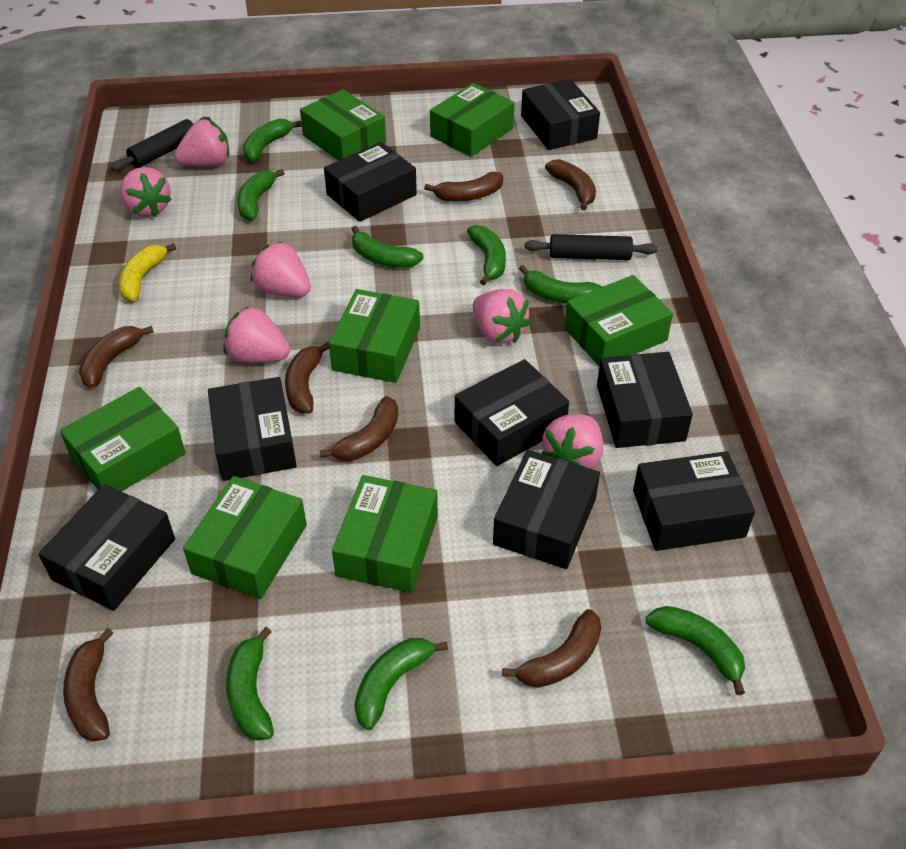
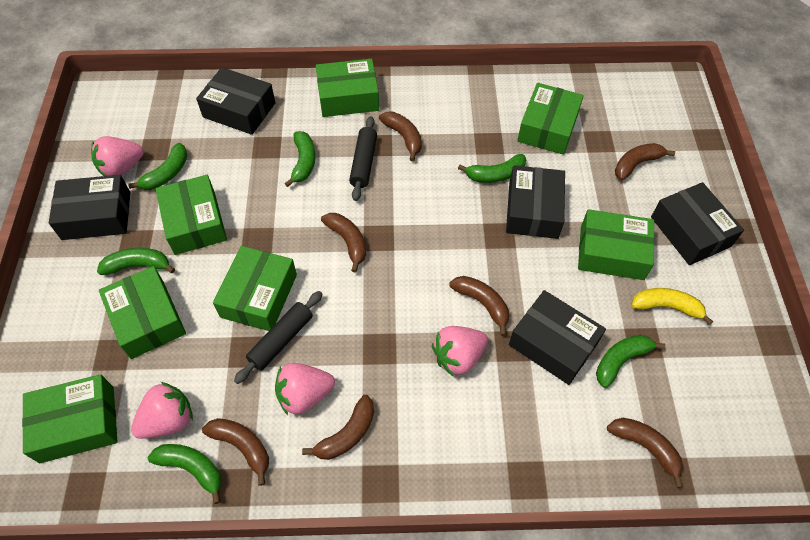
black box: [38,484,175,611] [208,377,297,481] [324,142,417,222] [455,359,569,466] [493,450,600,569] [521,79,600,150] [597,352,693,448] [633,451,755,551] = 8 -> [49,175,131,240] [196,67,275,135] [506,165,565,239] [509,290,606,385] [651,182,744,265] = 5
green banana: [226,627,274,741] [237,169,285,221] [243,119,301,162] [352,226,424,268] [354,638,448,730] [467,225,506,285] [519,265,602,304] [646,606,745,695] = 8 -> [97,248,175,275] [128,143,188,190] [148,444,222,504] [285,131,315,187] [458,154,526,183] [596,335,665,388] = 6
pink strawberry: [120,167,172,217] [174,119,229,167] [223,306,290,363] [251,242,311,297] [473,289,531,344] [541,414,603,469] = 6 -> [91,136,144,176] [131,382,193,439] [275,363,335,415] [432,326,488,377] = 4

